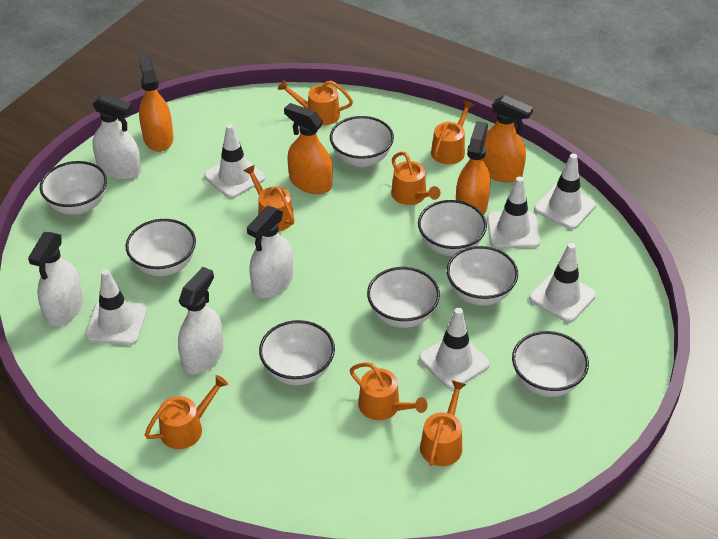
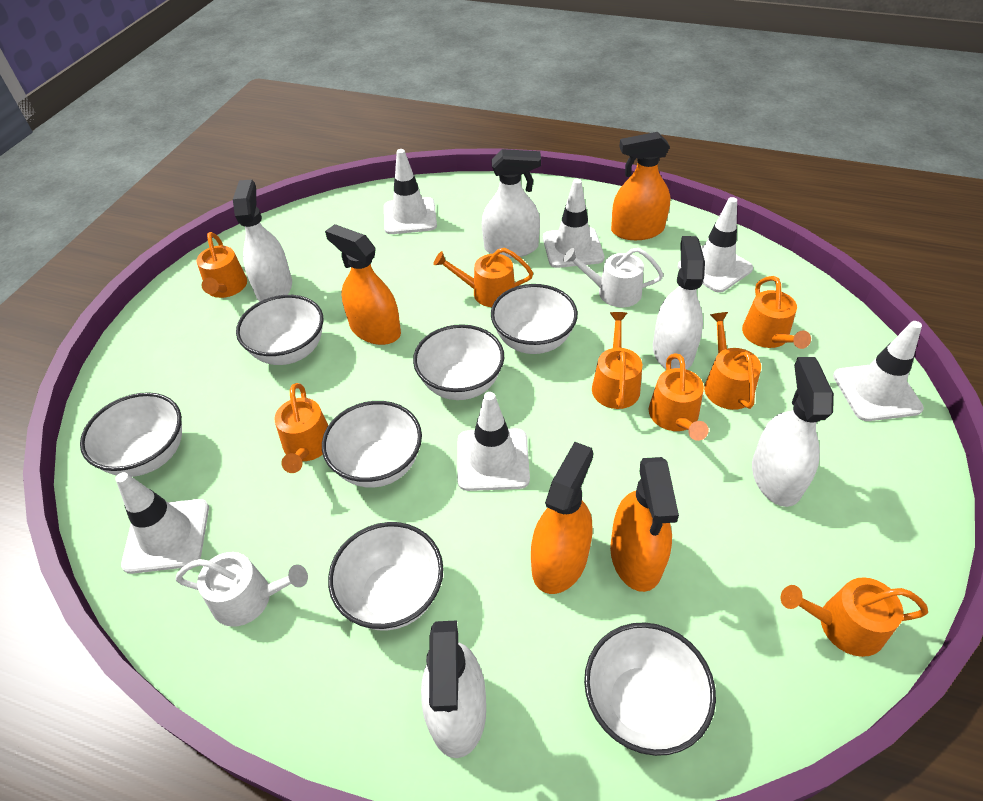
orange watering can: [145,375,228,449] [243,165,295,231] [278,80,353,126] [350,362,427,420] [391,151,441,205] [420,380,466,466] [431,100,474,164] = 7 -> [196,232,247,298] [274,383,328,473] [433,248,533,307] [592,312,642,409] [649,353,709,441] [704,312,761,410] [742,276,811,349] [780,577,928,657] = 8
white bowl: [40,161,107,215] [126,219,196,276] [259,320,335,385] [330,116,394,167] [367,267,440,328] [418,200,487,256] [447,246,518,306] [512,331,589,397] = 8 -> [80,392,182,477] [236,295,323,365] [322,401,422,488] [328,522,444,631] [413,324,504,400] [491,284,578,354] [584,622,716,756] = 7
white spray bottle: [28,232,83,326] [92,93,141,180] [178,267,224,374] [247,206,293,298] = 4 -> [233,179,292,302] [421,620,486,758] [482,149,541,258] [653,236,705,370] [752,357,834,507] = 5
white watering can: none = 0 -> [175,552,308,627] [563,248,664,307] = 2

